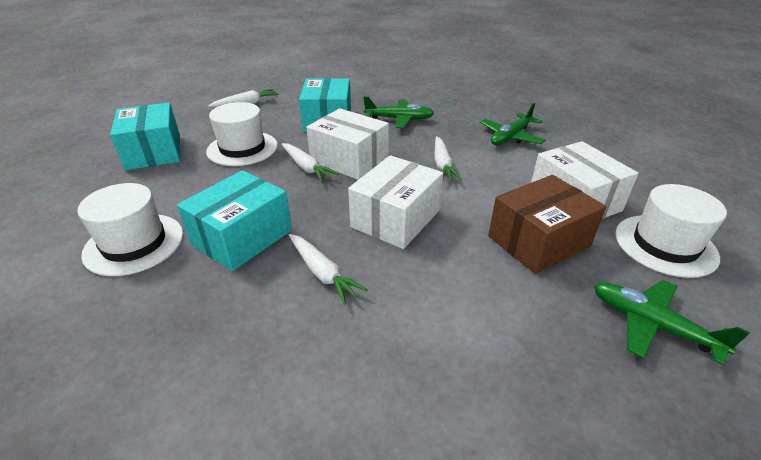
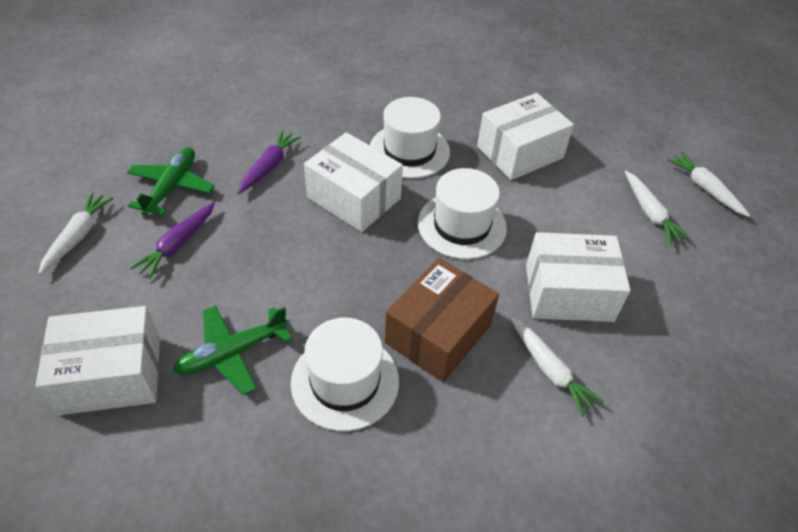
green plane: [364,97,434,128] [480,103,546,145] [594,280,750,365] = 3 -> [127,147,215,216] [173,305,292,395] = 2
purple carrot: none = 0 -> [130,202,215,279] [237,130,301,194] = 2
turquoise box: [110,102,180,170] [177,170,292,271] [299,78,351,132] = 3 -> none = 0
white box: [307,108,389,180] [348,155,443,249] [531,141,639,219] = 3 -> [35,306,160,415] [304,132,403,232] [477,93,574,180] [526,232,631,322] = 4

